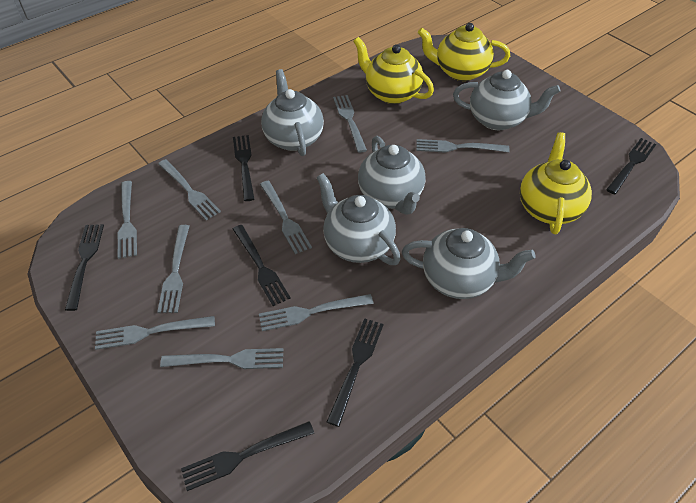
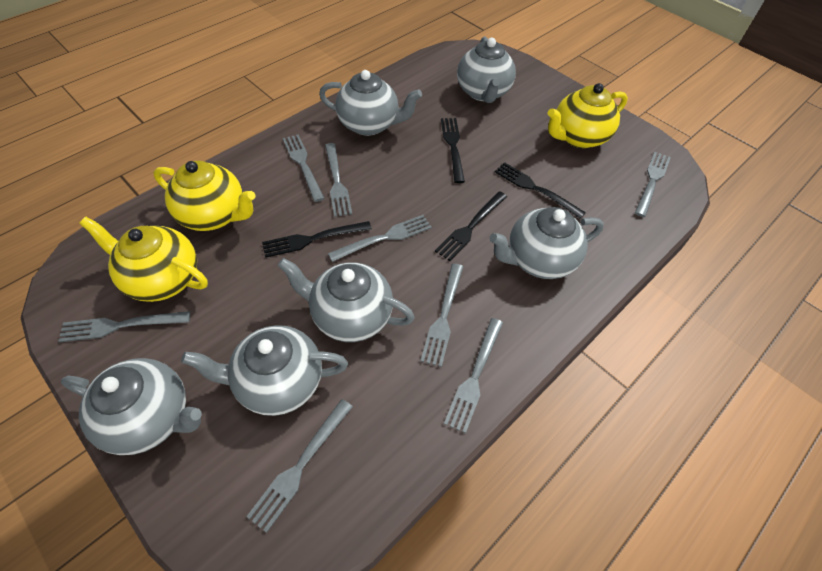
black fork: [65,224,104,311] [181,421,314,491] [233,135,254,201] [233,225,291,306] [327,318,384,427] [606,138,656,194] = 6 -> [262,221,372,258] [435,191,507,261] [441,118,465,183] [495,162,586,219] = 4
grey fork: [95,316,215,350] [118,181,137,259] [157,225,189,313] [158,159,221,220] [160,348,283,369] [259,294,374,331] [260,181,312,254] [333,95,367,153] [416,139,510,153] = 9 -> [58,311,190,342] [246,399,353,533] [283,134,325,202] [325,143,352,217] [328,215,432,262] [420,263,463,367] [444,318,503,433] [635,152,671,217] = 8
grey teapot: [261,69,324,156] [316,173,401,265] [358,136,426,215] [402,228,535,299] [453,70,561,130] = 5 -> [61,358,202,455] [181,325,348,416] [278,258,415,342] [319,70,422,136] [457,36,516,103] [489,207,604,279] = 6

